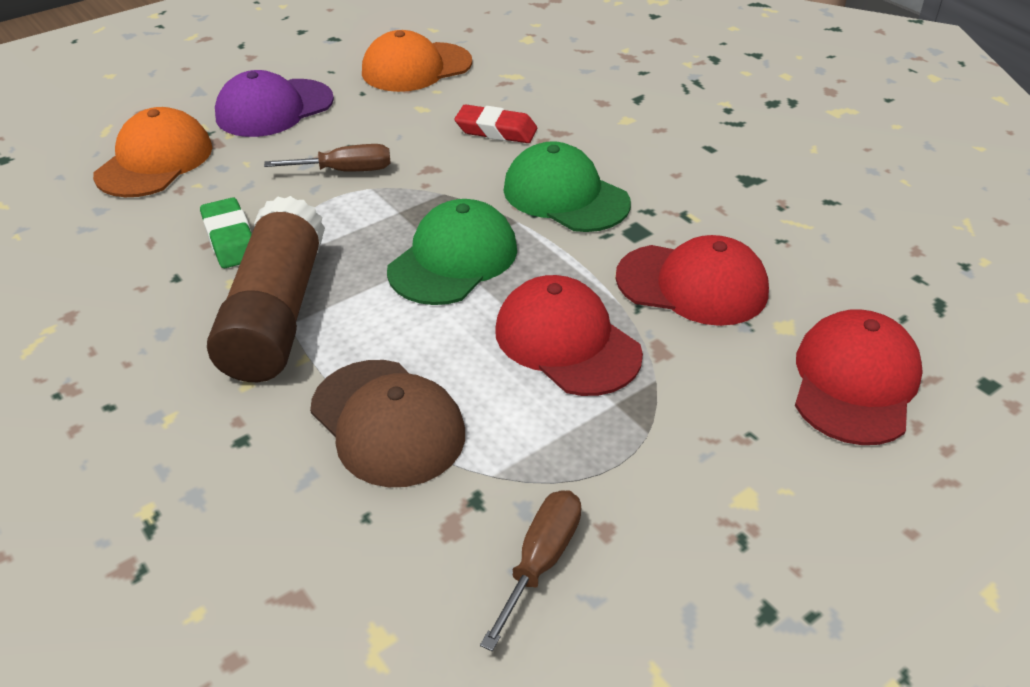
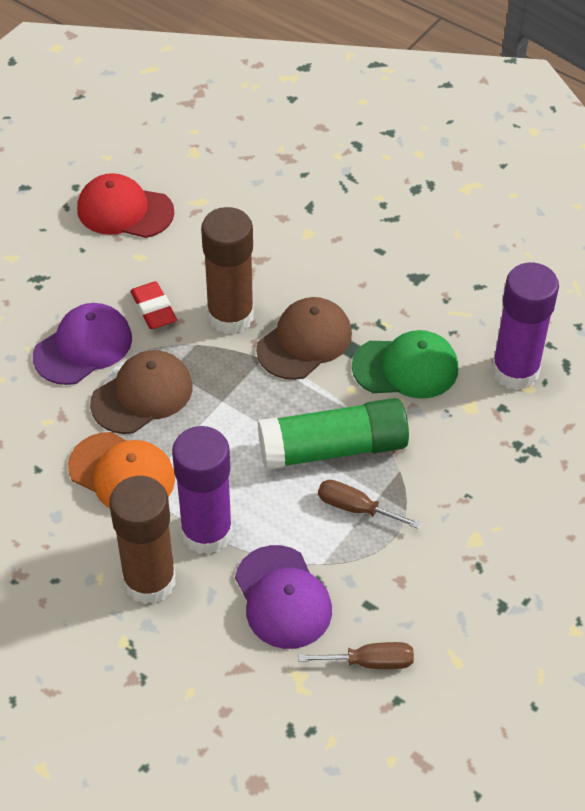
brown cap: [310,360,465,487] = 1 -> [90,350,193,434] [256,297,352,380] = 2
brown glue stick: [207,196,325,382] = 1 -> [109,476,176,604] [201,207,254,334] = 2
green cap: [387,199,517,305] [503,141,631,232] = 2 -> [352,330,458,399] = 1
green eraser: [200,197,252,268] = 1 -> none = 0
green glue stick: none = 0 -> [258,398,409,470] = 1
orange cap: [93,107,212,197] [362,30,472,92] = 2 -> [68,432,175,508] = 1
purple cap: [215,70,334,137] = 1 -> [33,303,132,385] [235,545,332,649] = 2
purple glue stick: none = 0 -> [172,426,233,555] [492,263,559,390] = 2
red cap: [495,275,643,396] [616,235,769,326] [795,309,923,445] = 3 -> [77,173,174,238] = 1

